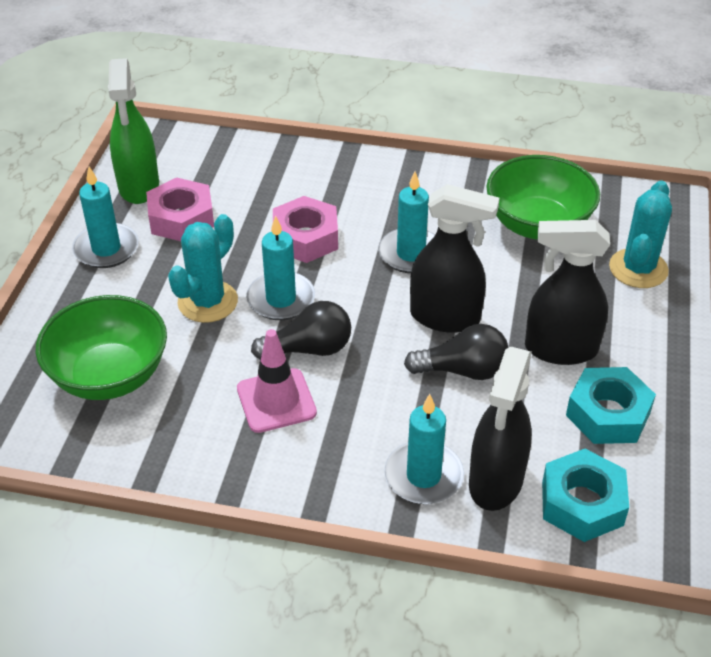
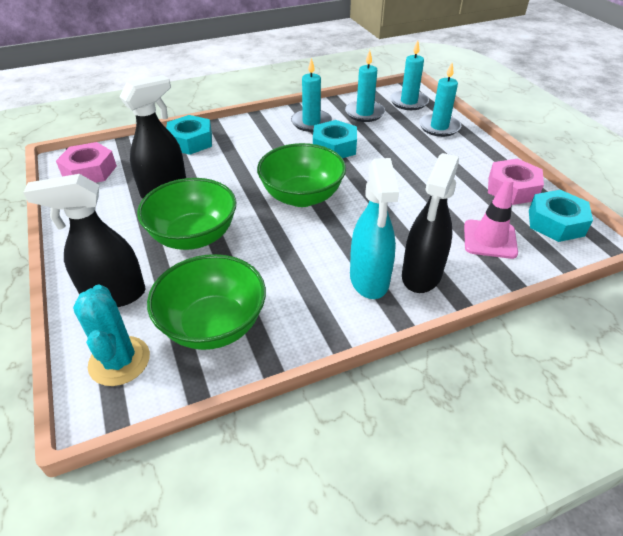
black light bulb: [251,301,351,359] [404,324,509,380] = 2 -> none = 0
green bowl: [36,295,167,400] [486,155,600,240] = 2 -> [137,178,236,250] [147,254,266,350] [257,143,346,207] = 3
green spray bottle: [108,58,159,204] = 1 -> none = 0
turquoise cactus: [168,214,238,323] [609,180,672,288] = 2 -> [73,285,150,386] = 1
turquoise nut: [542,449,629,542] [566,367,656,444] = 2 -> [166,115,212,155] [313,120,357,158] [529,190,593,242] = 3
turquoise spray bottle: none = 0 -> [350,158,399,299] = 1

